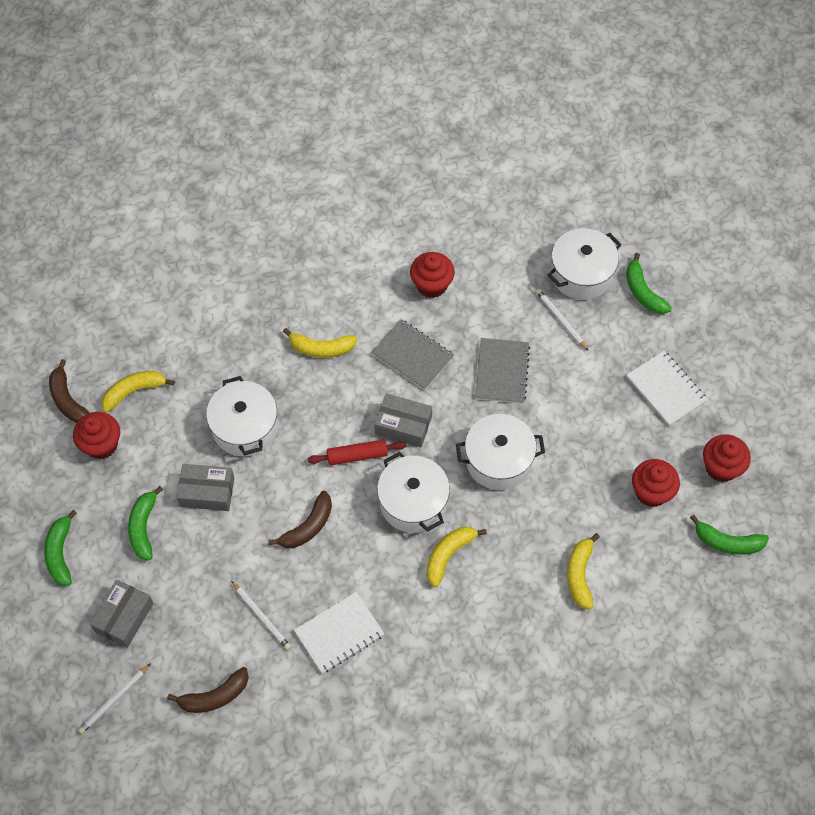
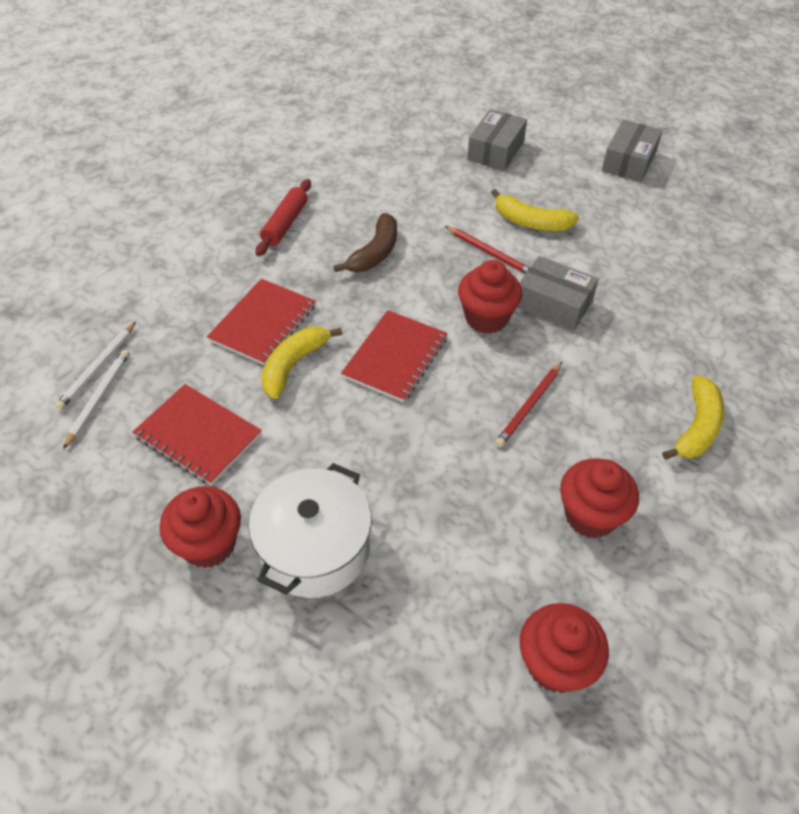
brown banana: [49,359,89,423] [167,667,249,713] [269,491,332,548] = 3 -> [333,213,397,272] = 1
green banana: [44,510,77,586] [128,486,163,560] [626,253,672,314] [690,515,769,555] = 4 -> none = 0
grey notebook: [371,319,454,390] [475,338,530,404] = 2 -> none = 0
red notebook: none = 0 -> [132,384,262,485] [207,279,316,365] [341,310,448,402] = 3
red pencil: none = 0 -> [445,226,530,274] [495,362,562,447] = 2
white notebook: [294,592,385,674] [627,351,708,426] = 2 -> none = 0
white pencil: [78,663,151,734] [231,581,291,650] [536,289,588,351] = 3 -> [55,322,136,410] [63,350,130,449] = 2
white pot: [206,376,278,456] [377,452,450,533] [456,414,545,490] [547,228,622,300] = 4 -> [249,463,372,598] = 1
yellow banana: [101,371,175,413] [283,328,357,358] [426,527,486,587] [567,533,600,610] = 4 -> [261,326,342,399] [491,189,579,231] [662,375,724,460] = 3

